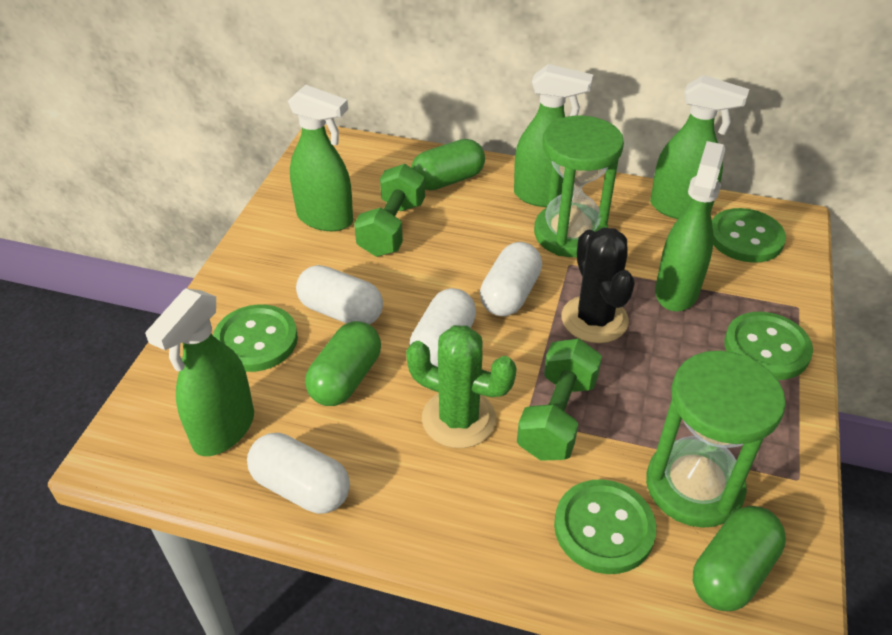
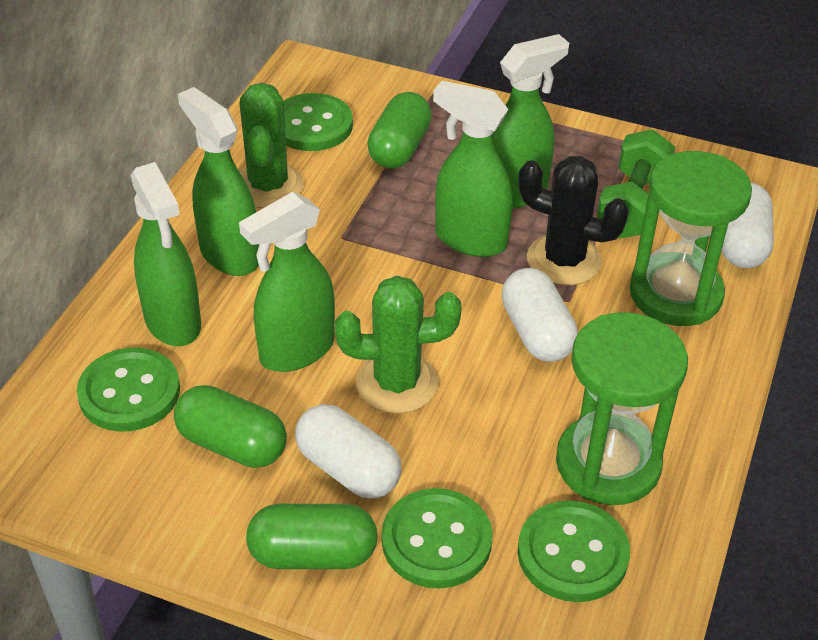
green cactus: [406,325,517,448] = 1 -> [239,83,304,208] [335,276,462,414] = 2
green dumbbell: [354,164,425,257] [517,339,602,461] = 2 -> [596,129,675,239] = 1
white capsule: [247,433,350,514] [296,265,383,325] [409,288,476,367] [480,242,542,316] = 4 -> [295,404,402,499] [502,268,578,362] [722,182,774,268] = 3

